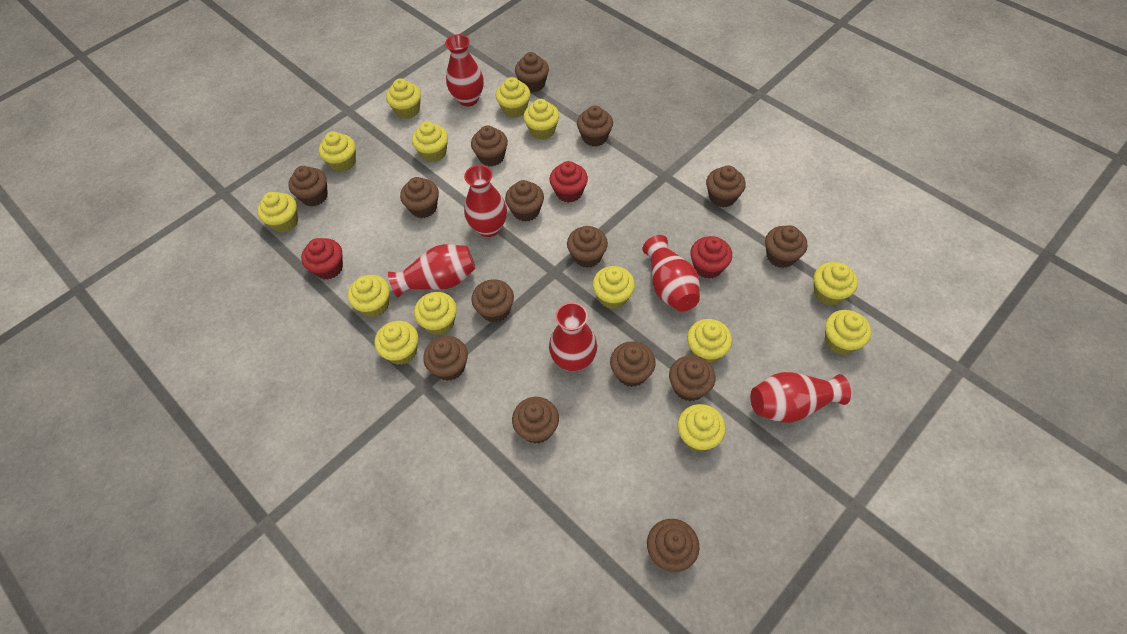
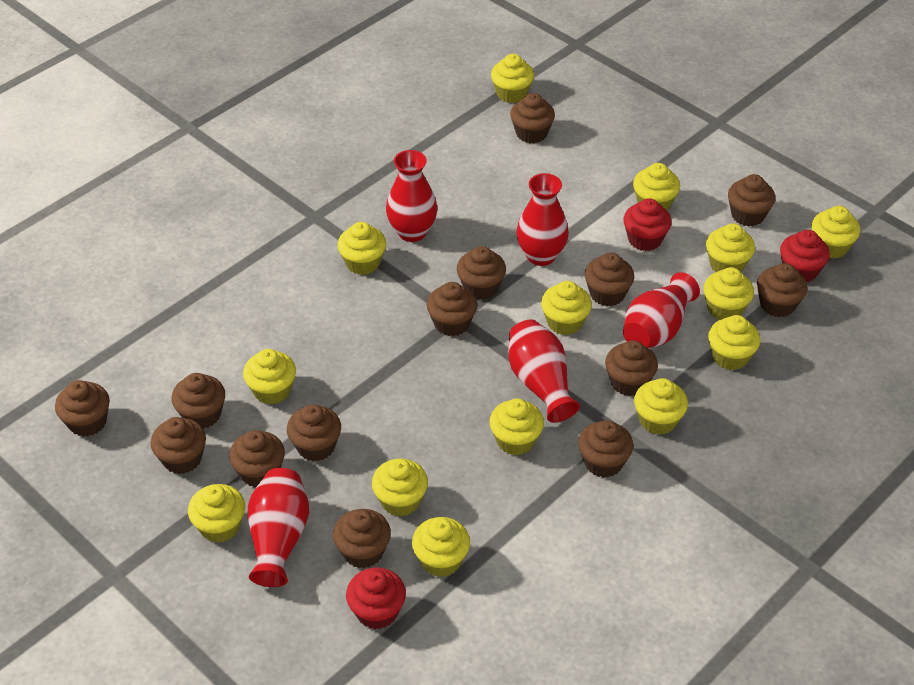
brown cupcake: [288,166,328,207] [400,177,439,218] [423,336,468,381] [471,125,508,166] [471,279,514,323] [505,180,544,222] [512,397,559,443] [515,52,549,92] [567,226,608,268] [577,105,613,147] [610,341,656,387] [647,519,699,572] [669,355,715,401] [706,165,746,208] [765,225,807,268] = 15 -> [55,380,110,437] [151,417,206,474] [171,373,225,429] [229,430,285,487] [287,404,341,461] [333,509,391,568] [427,282,477,336] [457,246,506,300] [510,93,555,143] [578,420,633,478] [585,253,634,306] [605,340,658,396] [728,174,775,227] [757,263,807,317] = 14
red vase: [388,244,475,298] [445,34,484,106] [464,165,507,237] [549,302,597,372] [643,235,700,312] [750,372,851,423] = 6 -> [248,468,309,587] [386,150,437,242] [508,319,580,422] [516,173,569,266] [623,272,700,348] = 5

